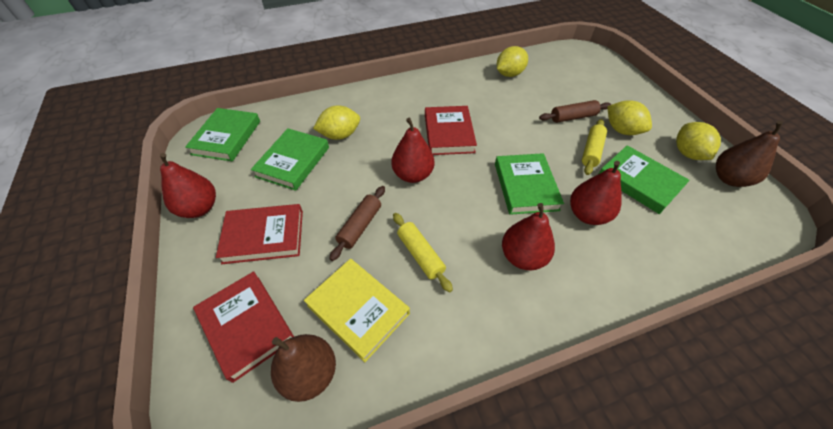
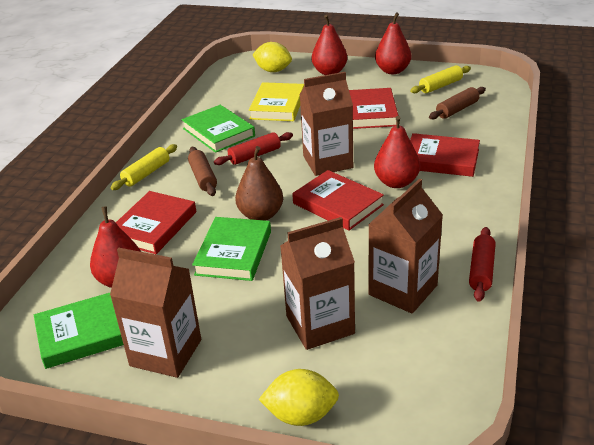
brown carton: none = 0 -> [110,248,201,378] [280,217,355,350] [300,72,353,176] [368,179,443,314] = 4
brown pear: [271,334,336,402] [716,121,783,187] = 2 -> [235,146,283,221] = 1
green book: [185,108,260,162] [251,128,329,191] [495,153,564,215] [599,145,690,214] = 4 -> [34,292,124,369] [182,105,255,153] [192,217,271,281] = 3
red book: [193,271,294,383] [216,204,303,264] [425,106,477,155] = 3 -> [116,191,196,254] [292,170,384,231] [349,88,398,129] [410,133,480,177] = 4
red rolling pin: none = 0 -> [214,132,293,165] [469,227,496,302] = 2
yellow lemon: [313,105,360,140] [497,46,528,77] [607,100,652,135] [676,122,721,160] = 4 -> [252,42,292,72] [258,369,339,426] = 2

